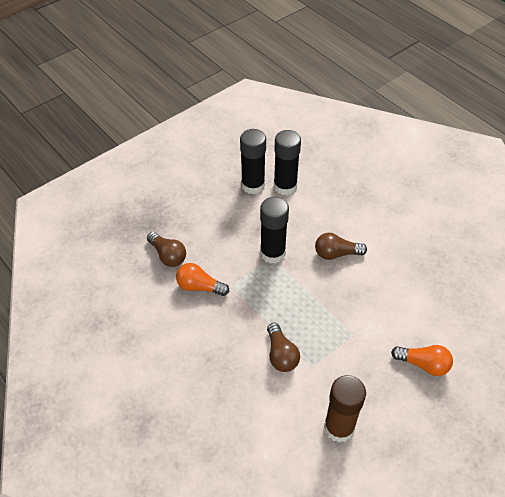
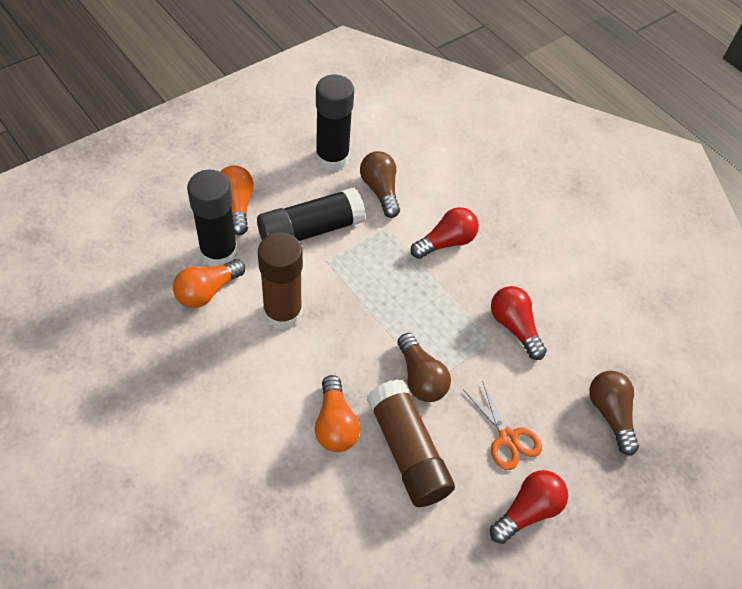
brown glue stick: [324,375,366,443] = 1 -> [258,232,303,330] [367,379,455,507] = 2
orange light bulb: [176,263,229,296] [391,345,453,376] = 2 -> [173,259,245,308] [220,165,254,235] [315,375,360,452] = 3
orange scissors: none = 0 -> [464,380,542,470] = 1
red light bulb: none = 0 -> [411,207,479,259] [490,470,568,544] [491,286,547,360] = 3

